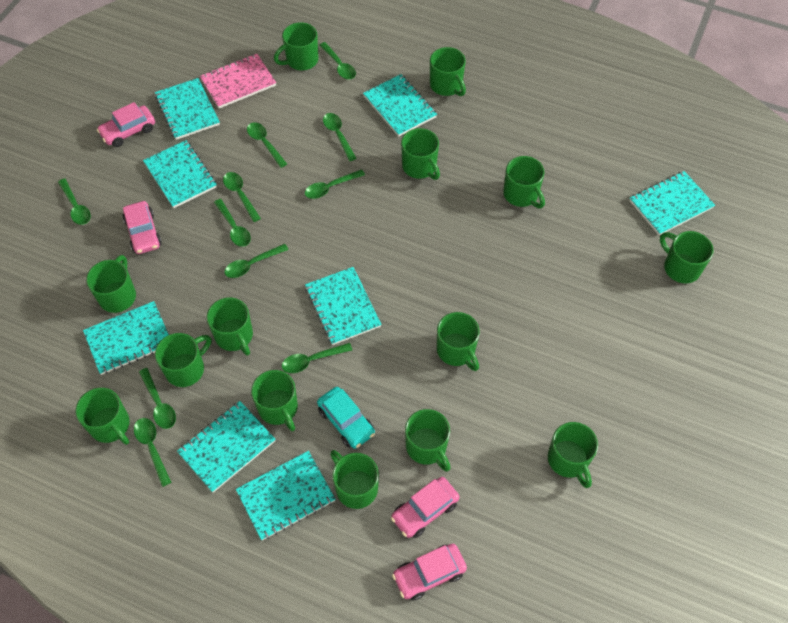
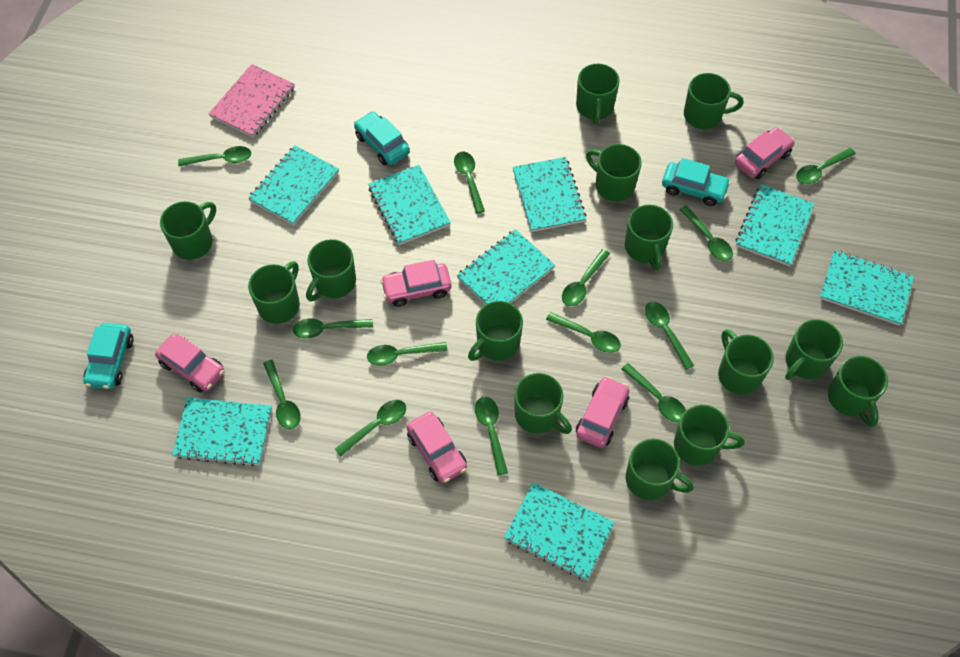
green spoon: [58,178,91,225] [134,418,172,487] [139,368,176,429] [214,199,251,247] [223,172,261,222] [224,244,289,278] [247,122,287,168] [282,343,352,373] [305,169,365,199] [320,42,356,80] [323,113,357,161] = 11 -> [178,146,251,166] [263,360,301,429] [293,318,373,338] [335,400,406,457] [367,342,448,366] [454,152,485,214] [475,397,508,475] [546,312,621,353] [562,249,610,306] [621,363,686,423] [645,302,694,370] [679,205,733,261] [796,148,856,184] = 13
pink car: [97,102,155,147] [123,201,162,254] [391,477,459,538] [392,544,467,601] = 4 -> [155,334,225,392] [380,260,452,307] [407,412,467,483] [576,376,629,448] [735,127,795,179] = 5
turquoise car: [317,387,375,449] = 1 -> [83,323,134,389] [354,111,410,166] [662,158,731,206] = 3

